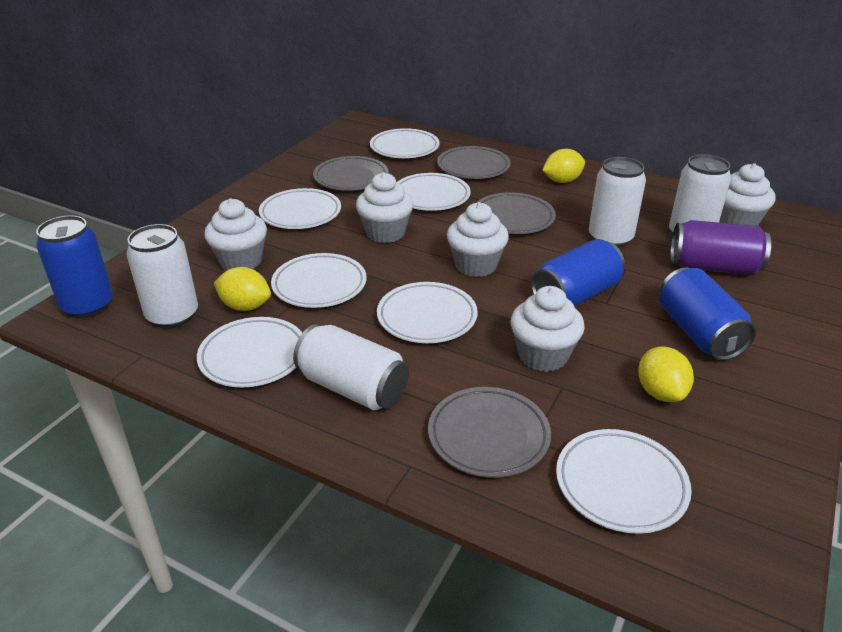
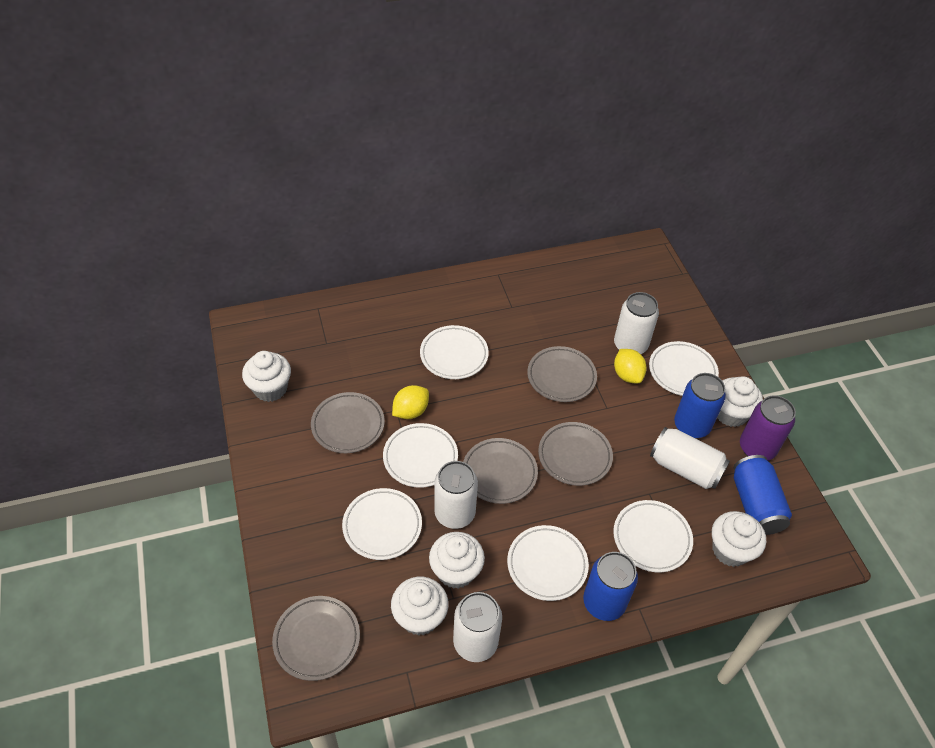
grey plate: [313,156,389,191] [428,387,551,478] [437,146,511,179] [476,192,556,234] = 4 -> [272,596,360,681] [311,392,385,453] [463,438,538,504] [527,346,597,402] [538,422,613,486] = 5
white plate: [197,317,302,387] [259,188,341,229] [271,253,367,308] [370,128,440,158] [377,282,478,343] [398,173,471,211] [556,429,692,534] = 7 -> [342,488,422,560] [383,423,458,488] [420,325,489,379] [507,525,589,601] [613,500,693,572] [649,341,719,396] = 6
yellow lemon: [214,267,271,311] [542,149,585,183] [638,347,694,402] = 3 -> [392,385,429,419] [614,349,647,383] = 2

